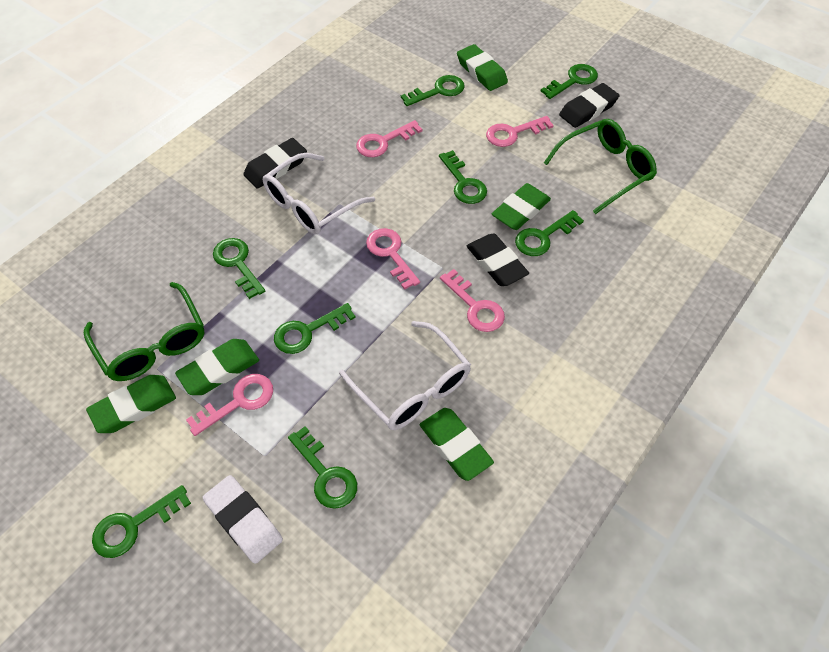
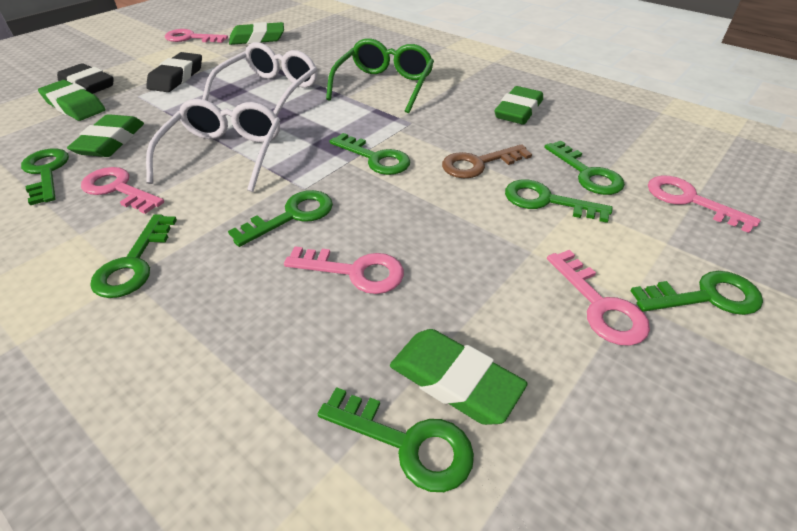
black eraser: [243,138,307,189] [467,234,529,286] [559,83,619,128] = 3 -> [57,63,114,94] [146,52,202,92] = 2
brown key: none = 0 -> [442,144,532,178] = 1
green glasses: [84,282,205,381] [544,119,657,214] = 2 -> [326,38,434,113] = 1
white eraser: [202,475,283,564] = 1 -> none = 0

